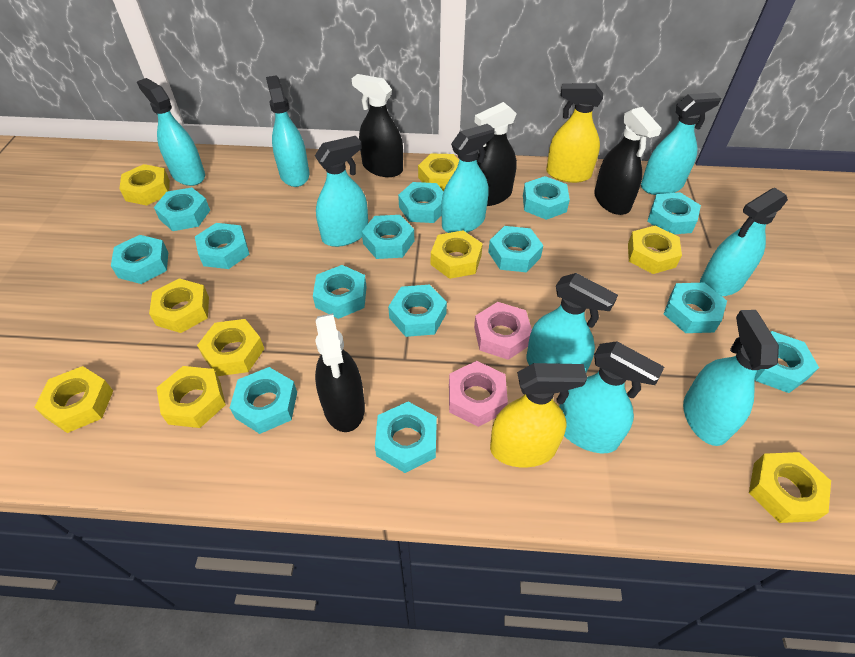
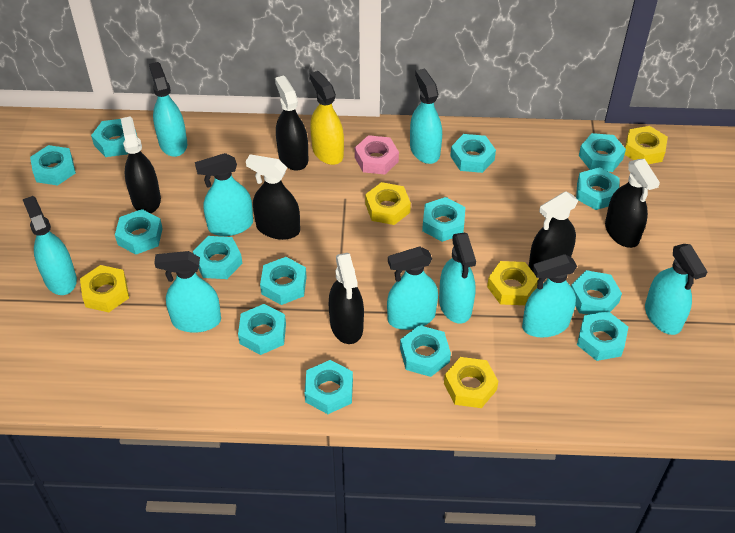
black spray bottle: [315,313,365,432] [352,74,403,177] [475,102,517,206] [594,107,662,215] = 4 -> [121,117,161,213] [246,154,300,240] [275,75,308,171] [329,253,364,344] [529,191,579,273] [605,159,660,248] = 6
pink nut: [449,361,508,427] [474,302,532,360] = 2 -> [355,135,399,175] = 1
yellow nut: [34,366,113,433] [119,164,170,206] [149,278,209,333] [157,366,226,428] [197,319,264,376] [418,154,459,191] [431,231,483,279] [628,226,682,274] [749,452,831,523] = 9 -> [80,265,129,312] [365,182,411,225] [444,357,498,408] [487,261,538,305] [625,126,668,164] = 5
yellow spray bottle: [490,363,587,468] [546,83,603,183] = 2 -> [310,71,344,165] = 1

